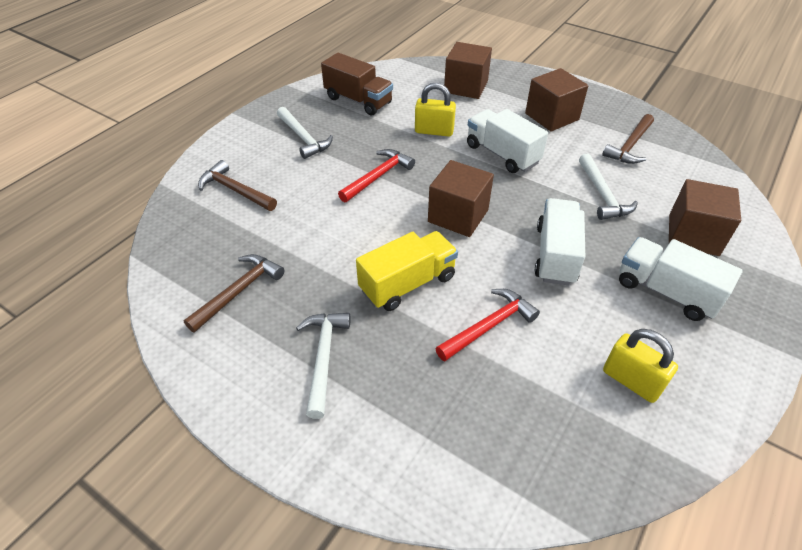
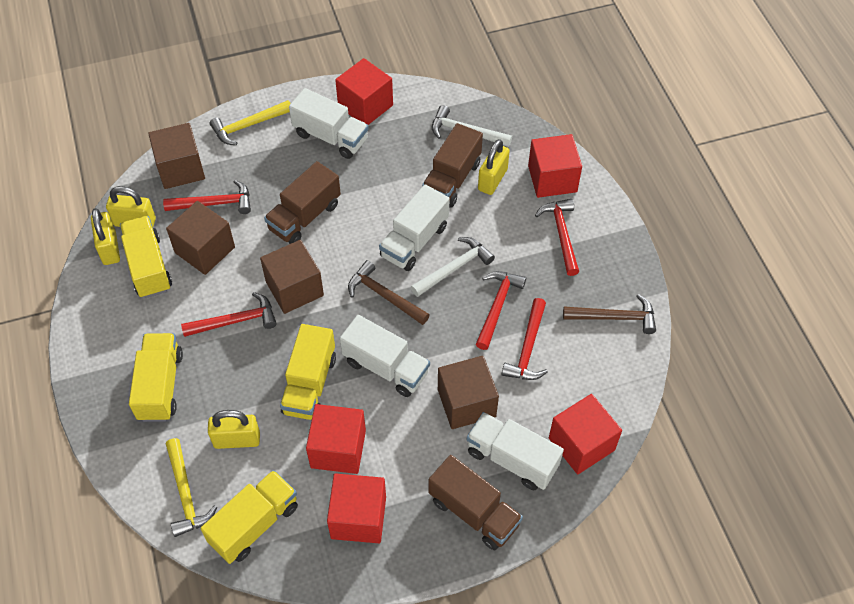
brown hammer: [183,254,284,332] [198,160,277,211] [602,114,654,164] = 3 -> [348,260,429,325] [563,294,656,334] = 2
brown truck: [321,53,393,116] = 1 -> [264,161,341,244] [422,123,483,208] [429,455,523,550] = 3
red cube: none = 0 -> [306,404,366,474] [327,473,386,543] [335,58,393,125] [528,134,582,198] [549,394,622,475] = 5
red hammer: [338,149,415,202] [435,289,540,361] = 2 -> [163,180,251,214] [181,292,277,337] [476,271,526,350] [501,298,548,380] [535,199,579,276] = 5
white hammer: [277,107,333,159] [296,313,350,419] [579,153,638,220] = 3 -> [411,237,495,297] [432,105,512,147] = 2
white truck: [467,109,548,173] [535,198,585,286] [619,237,743,321] = 3 -> [289,88,369,159] [340,315,430,397] [379,184,449,271] [467,412,564,490] = 4
yellow hammer: none = 0 -> [166,438,217,537] [210,100,291,145] = 2
yellow padlock: [415,83,456,137] [603,329,678,403] = 2 -> [91,208,120,265] [106,186,156,227] [208,410,260,449] [478,139,510,195] = 4
yellow truck: [356,231,458,311] = 1 -> [120,216,172,298] [129,333,183,422] [200,470,298,564] [280,324,336,420] = 4

